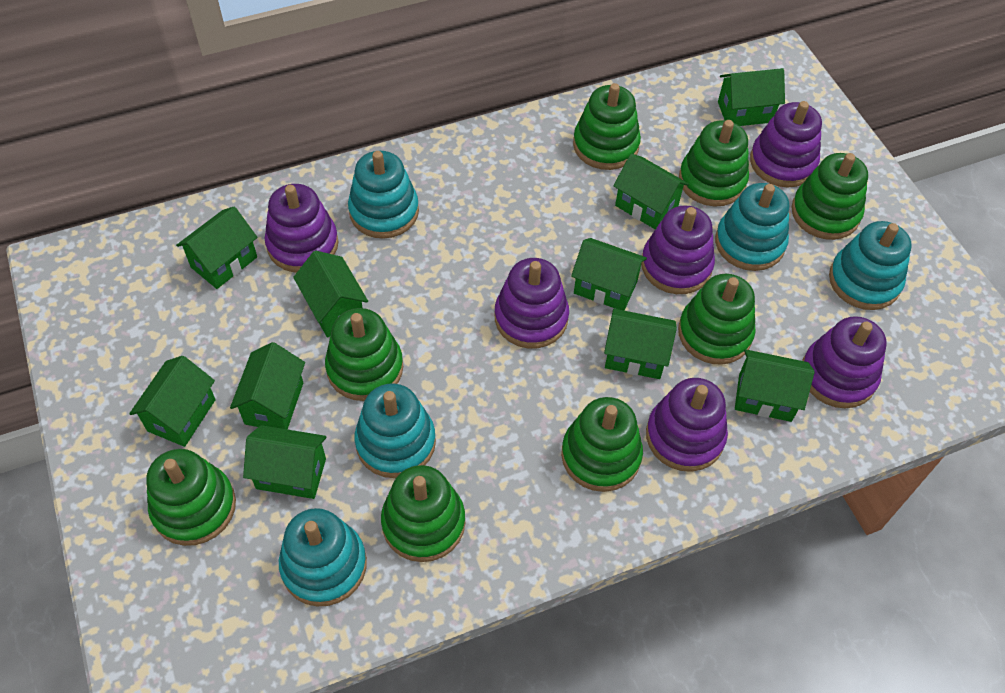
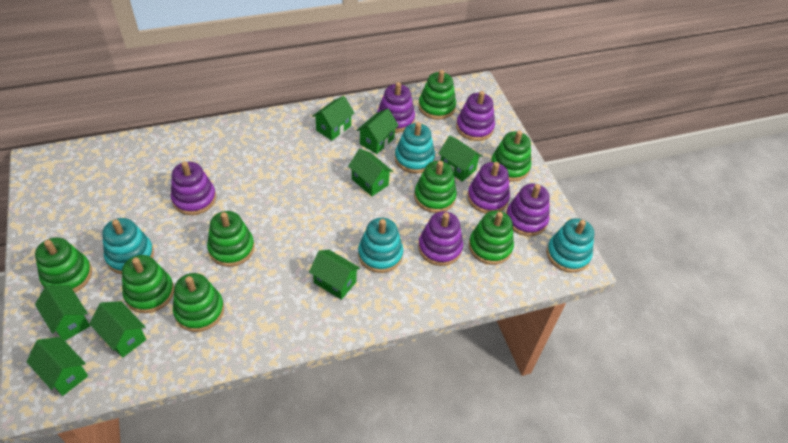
green house: [129,356,216,447] [176,207,258,289] [230,342,305,429] [243,425,327,499] [293,251,368,338] [571,238,647,311] [604,309,677,379] [613,154,689,229] [718,68,785,126] [735,349,815,422] = 10 -> [27,337,88,396] [35,285,90,341] [89,301,146,358] [309,250,360,300] [312,96,354,141] [348,149,393,196] [357,109,399,154] [438,136,482,182] = 8
turquoise stacking toy: [279,508,367,606] [348,151,419,239] [355,383,436,478] [715,183,789,271] [829,221,912,310] = 5 -> [102,218,154,274] [358,218,403,273] [395,122,435,173] [547,218,594,273] = 4

